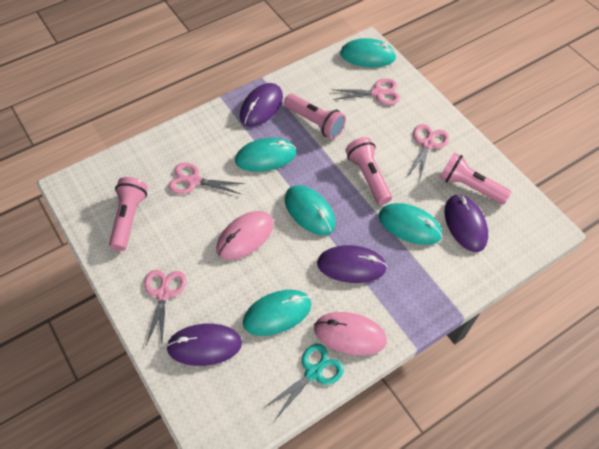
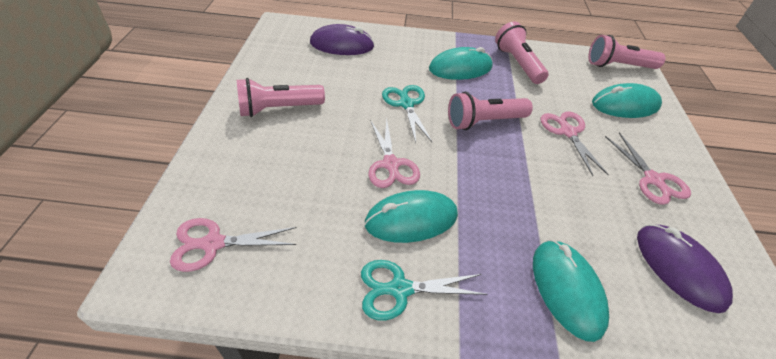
pink mouse: [216,211,274,260] [314,312,387,355] = 2 -> none = 0
purple mouse: [166,324,242,366] [240,83,283,127] [317,245,387,283] [444,194,488,252] = 4 -> [310,24,374,55] [637,224,733,313] = 2
turquoise mouse: [235,138,296,172] [243,290,311,336] [285,185,336,235] [340,38,397,67] [379,203,442,245] = 5 -> [364,190,458,243] [429,47,493,80] [533,240,609,342] [592,83,662,118] = 4
turquoise scissors: [265,344,344,420] = 1 -> [361,260,487,320] [382,85,432,143] = 2

